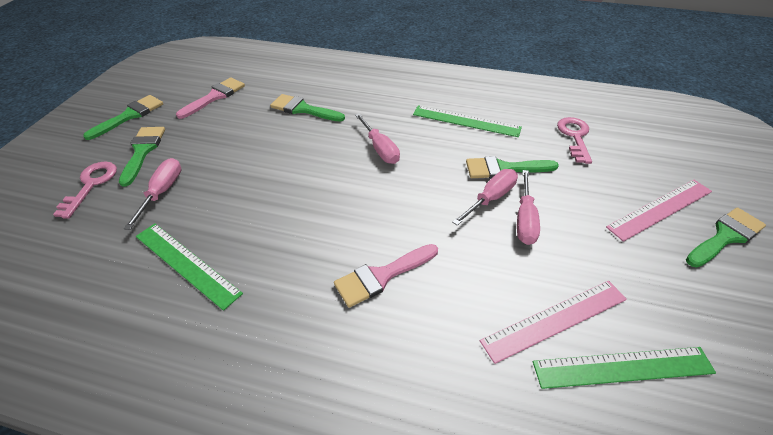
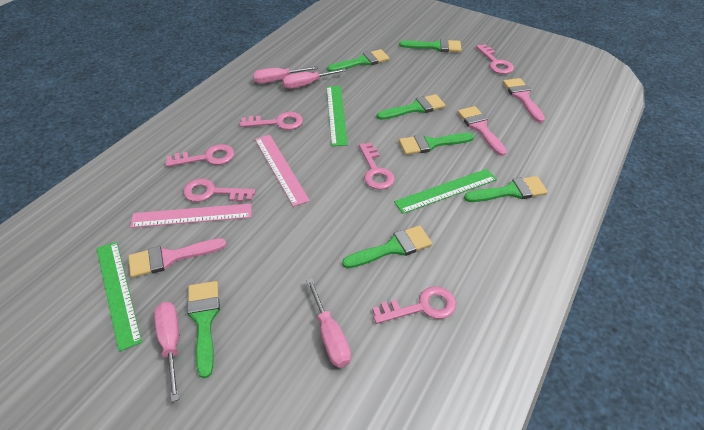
green brush: [83,95,163,140] [119,127,165,187] [270,94,345,122] [466,156,559,179] [686,207,766,268] = 5 -> [187,281,220,378] [327,49,389,72] [342,225,432,268] [377,94,446,120] [399,39,462,52] [399,133,474,155] [464,176,548,202] = 7
pink brush: [176,78,245,119] [334,244,438,308] = 2 -> [128,238,227,278] [457,106,507,156] [503,78,545,123] = 3
pink key: [53,162,117,219] [557,117,592,164] = 2 -> [165,144,234,167] [183,179,255,202] [240,112,303,130] [359,143,395,190] [372,286,456,324] [476,44,514,74] = 6

